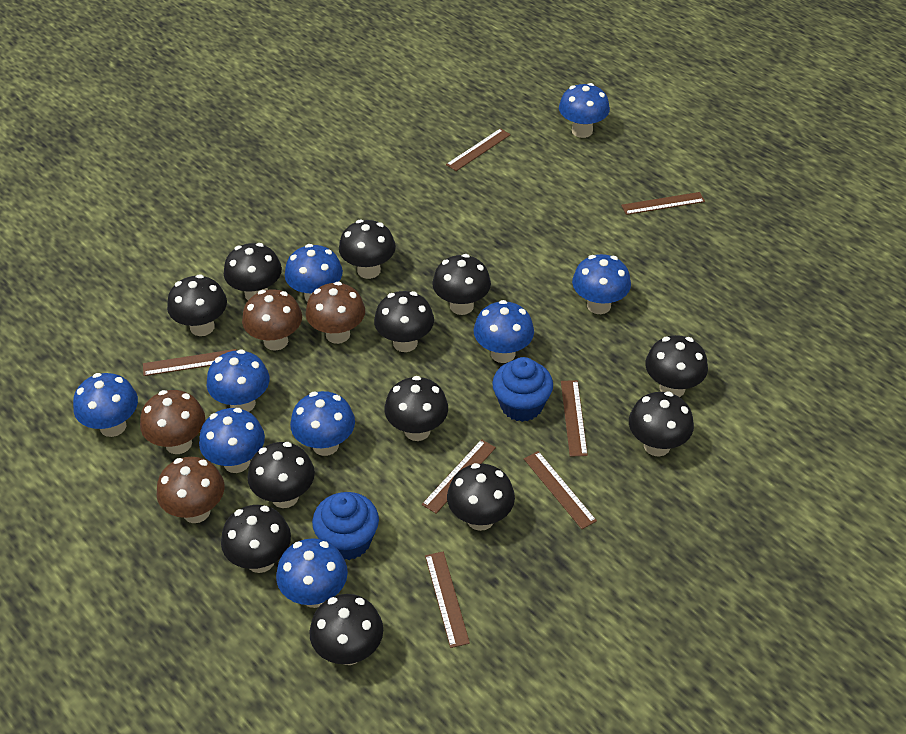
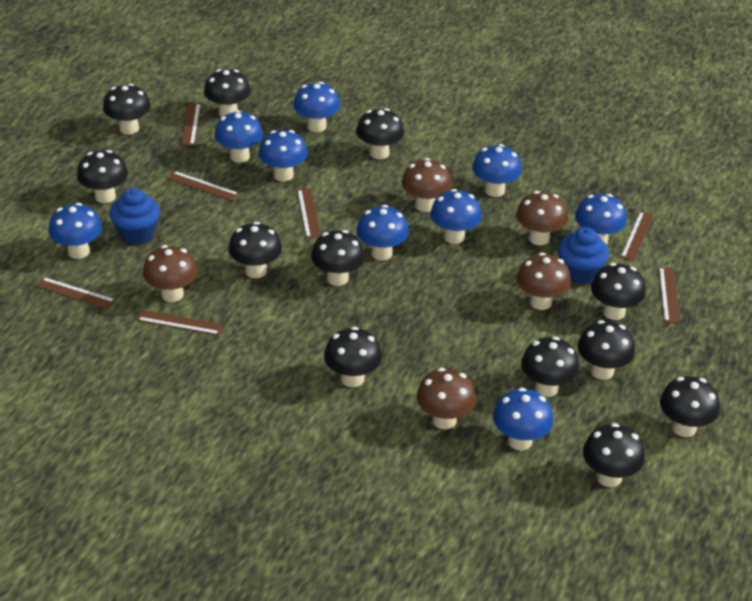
brown mushroom: [140,390,205,454] [157,457,224,523] [242,289,302,351] [306,281,365,344] = 4 -> [143,245,198,302] [402,158,452,212] [417,368,476,429] [516,191,568,245] [517,252,571,310] = 5

